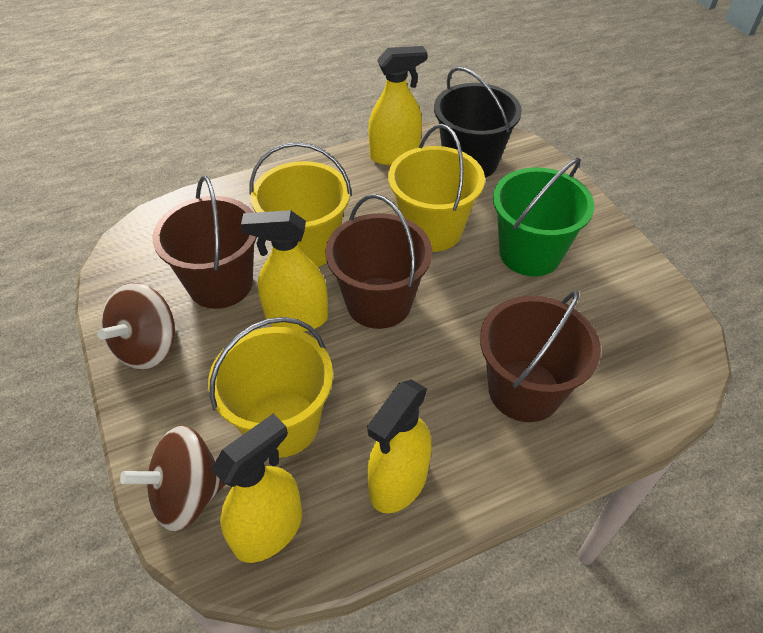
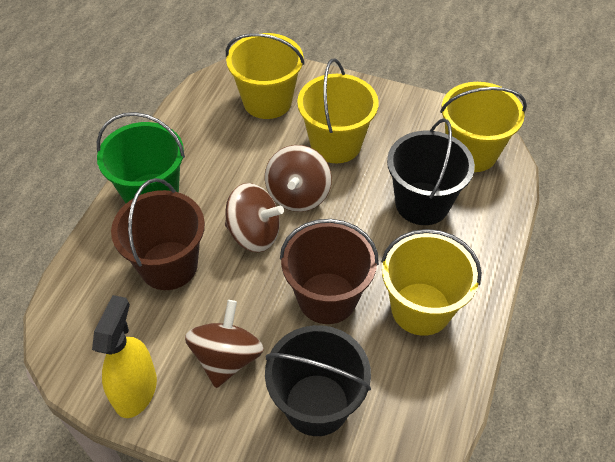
black bucket: [434,66,522,178] = 1 -> [265,325,371,436] [387,118,475,225] = 2
brown bucket: [153,176,257,309] [325,194,432,329] [480,290,601,422] = 3 -> [111,178,205,290] [280,219,379,324] = 2
brown spinning top: [97,283,175,370] [120,425,226,532] = 2 -> [185,300,264,388] [225,183,284,252] [265,145,332,212] = 3
yellow bucket: [208,317,333,458] [249,142,352,267] [388,124,485,252] = 3 -> [226,33,305,119] [297,59,379,163] [381,229,482,336] [440,82,527,172] = 4
yellow spray bottle: [211,414,302,563] [241,210,328,332] [367,380,431,513] [368,46,427,165] = 4 -> [92,295,157,418] = 1

